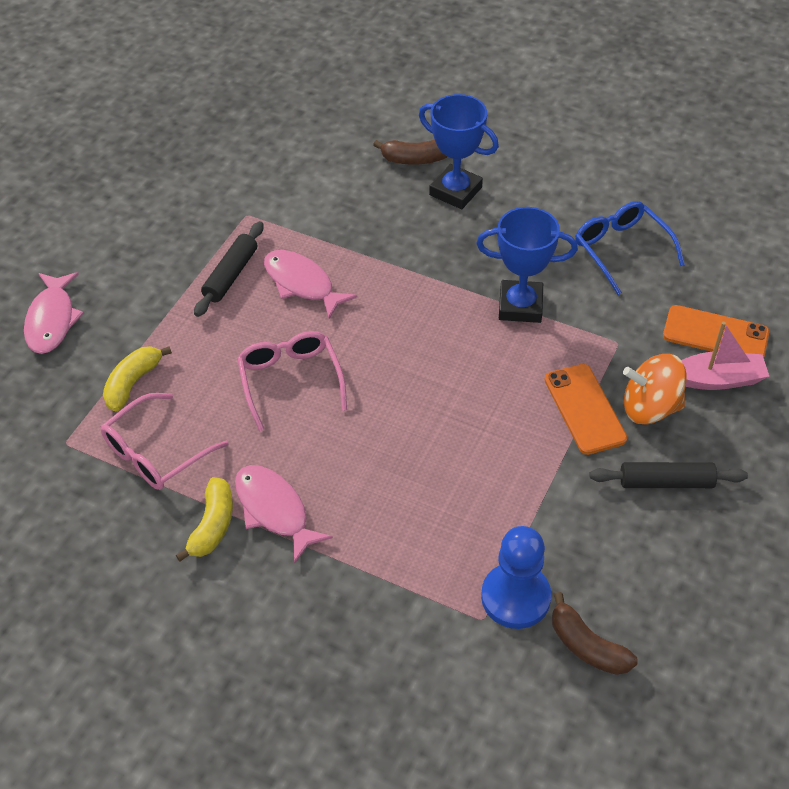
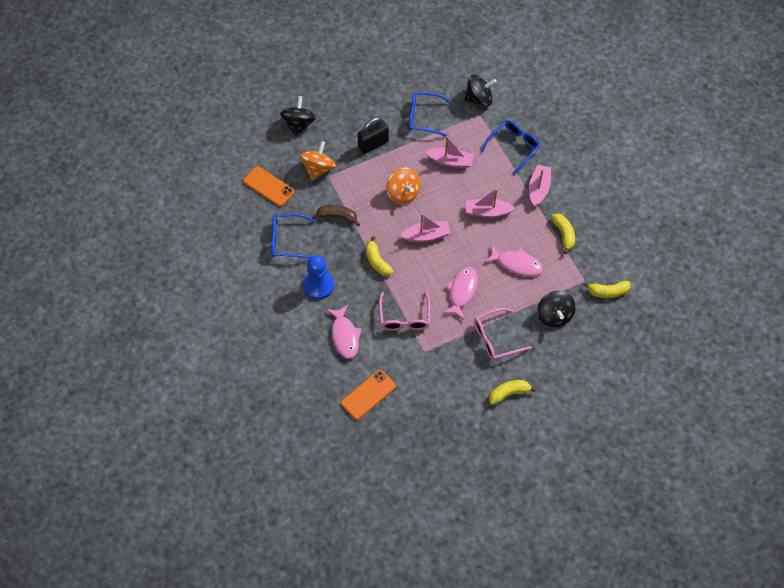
black padlock: none = 0 -> [357,117,389,154] = 1
black rolling pin: [194,221,263,317] [589,462,748,488] = 2 -> none = 0
black spinning top: none = 0 -> [280,96,316,136] [464,75,497,107] [537,291,576,327] = 3
blue glasses: [575,201,685,295] = 1 -> [271,214,316,259] [409,92,452,137] [481,120,540,175] = 3
blue trophy: [419,94,499,209] [476,207,578,323] = 2 -> none = 0
brown banana: [373,139,447,165] [552,592,638,675] = 2 -> [316,205,360,226] = 1
orange spinning top: [623,354,687,425] = 1 -> [300,141,336,180] [386,167,421,204] = 2
pink boat: [681,322,769,390] = 1 -> [400,213,450,242] [426,136,474,168] [466,188,515,218] [529,165,551,207] = 4
yellow banana: [103,346,172,411] [176,477,233,562] = 2 -> [366,236,393,276] [489,380,537,405] [551,214,575,254] [583,281,631,298] = 4

